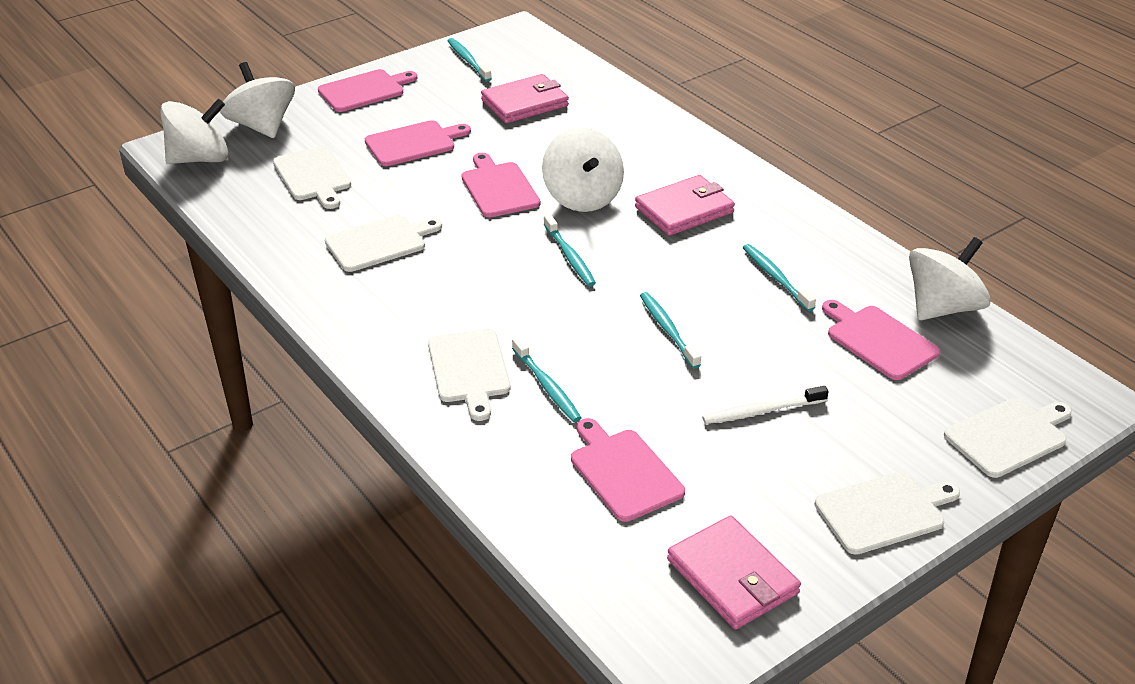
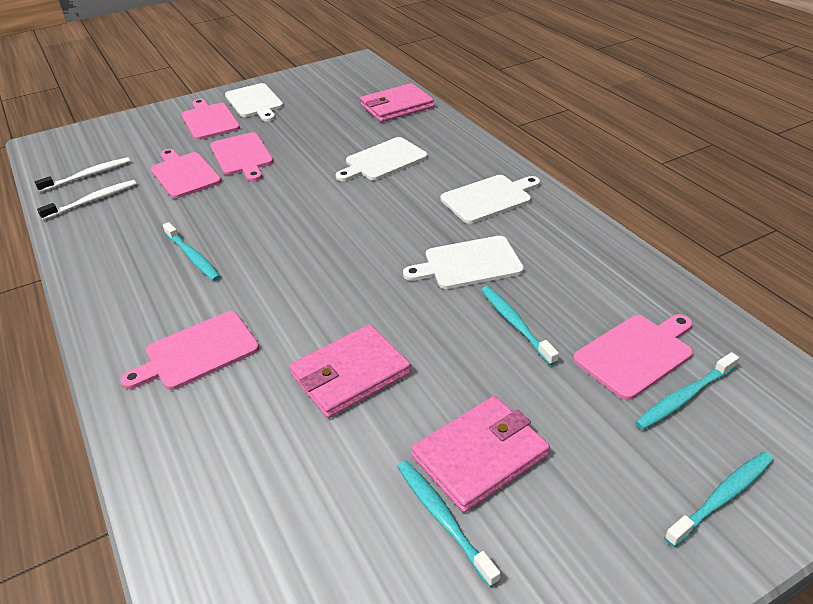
white cutting board: [273,146,351,209] [325,215,442,272] [428,329,510,421] [814,472,960,555] [944,398,1072,478] = 5 -> [225,83,283,121] [336,137,428,181] [403,236,524,289] [441,175,540,224] = 4
white spinning top: [160,99,228,164] [220,62,295,138] [542,128,624,212] [909,237,991,320] = 4 -> none = 0
white toothbrush: [702,386,829,424] = 1 -> [35,157,130,192] [37,180,137,220] = 2

